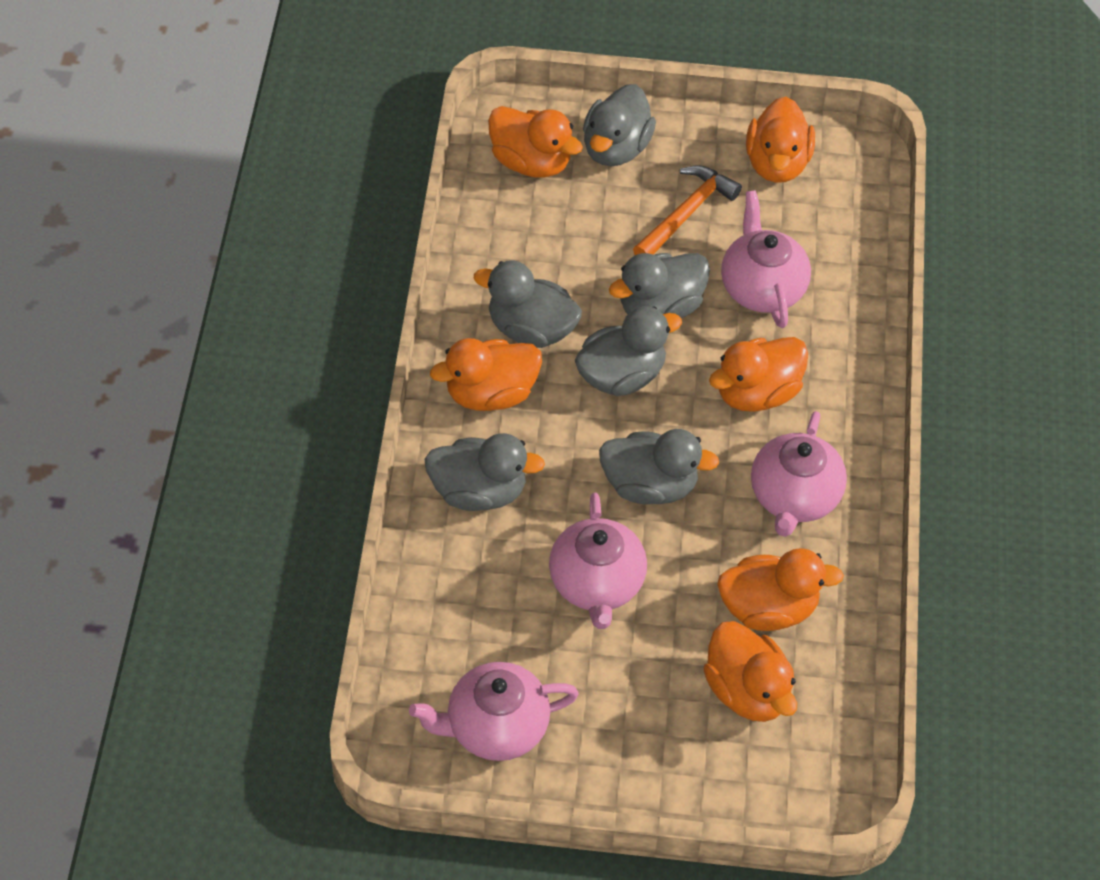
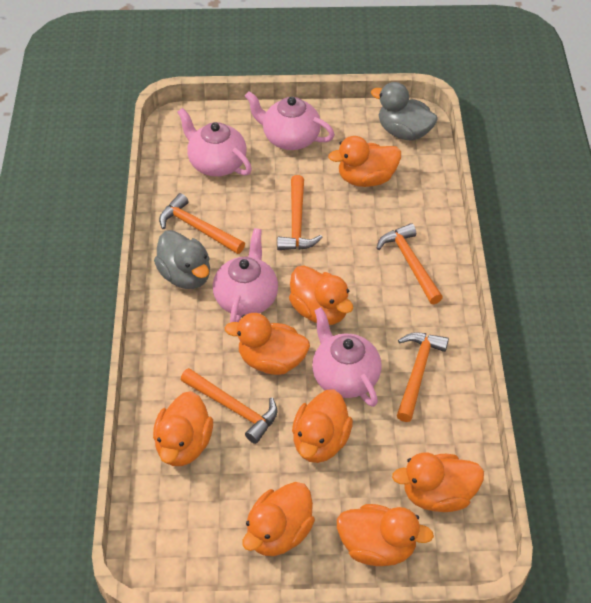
grey duck: [424,433,545,511] [474,260,582,348] [575,306,682,396] [583,84,656,166] [599,429,719,504] [609,253,710,318] = 6 -> [154,230,210,289] [371,82,438,141] = 2
orange duck: [430,338,542,411] [488,106,583,178] [703,621,797,722] [709,337,808,412] [717,548,844,631] [746,97,815,183] = 6 -> [153,391,213,466] [224,313,310,375] [243,482,315,556] [289,266,353,325] [292,389,353,463] [328,136,401,187] [337,504,434,566] [392,452,484,512] = 8
orange hammer: [633,165,742,255] = 1 -> [159,193,245,254] [181,368,277,444] [277,175,323,250] [377,223,443,304] [397,332,449,422] = 5

